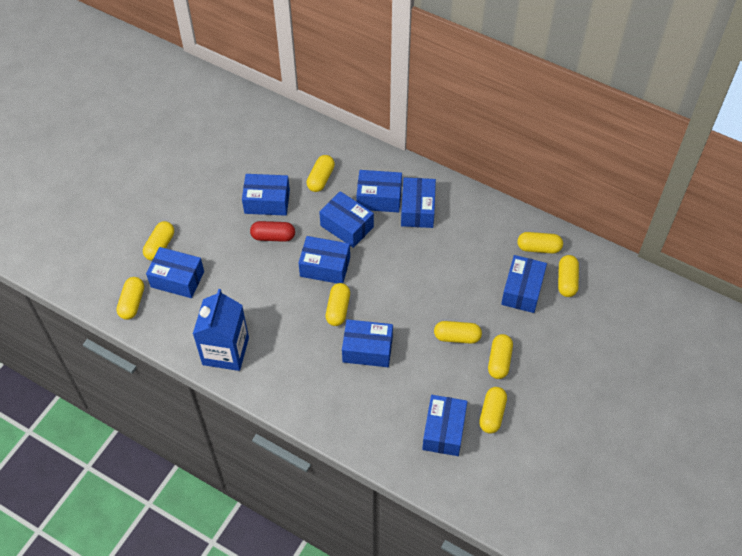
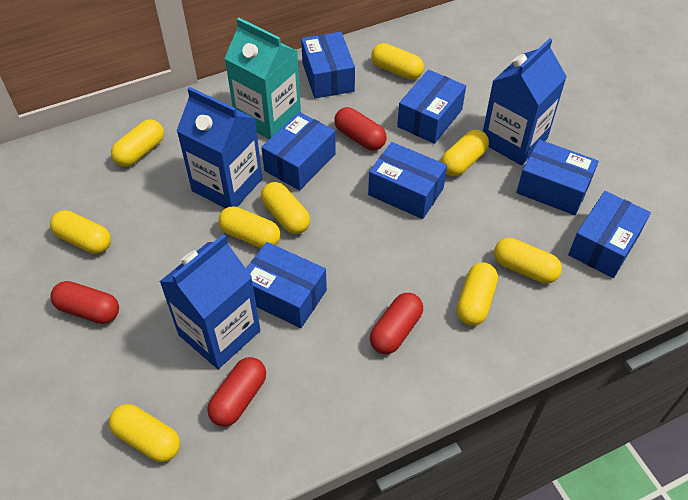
blue box: [146,247,204,298] [242,174,290,216] [298,236,350,283] [319,191,374,248] [342,319,393,367] [357,170,402,213] [401,177,436,228] [422,395,467,456] [501,255,547,313] = 9 -> [246,242,327,328] [261,112,336,191] [301,32,355,98] [368,142,447,219] [397,70,466,144] [516,139,599,215] [568,191,651,278] = 7
blue carton: [193,289,249,371] = 1 -> [159,234,261,369] [177,87,263,208] [483,38,567,165] = 3
red capsule: [250,221,295,242] = 1 -> [50,281,119,324] [207,357,266,427] [334,107,387,151] [370,293,423,354] = 4
turquoise carton: none = 0 -> [224,18,301,139] = 1

